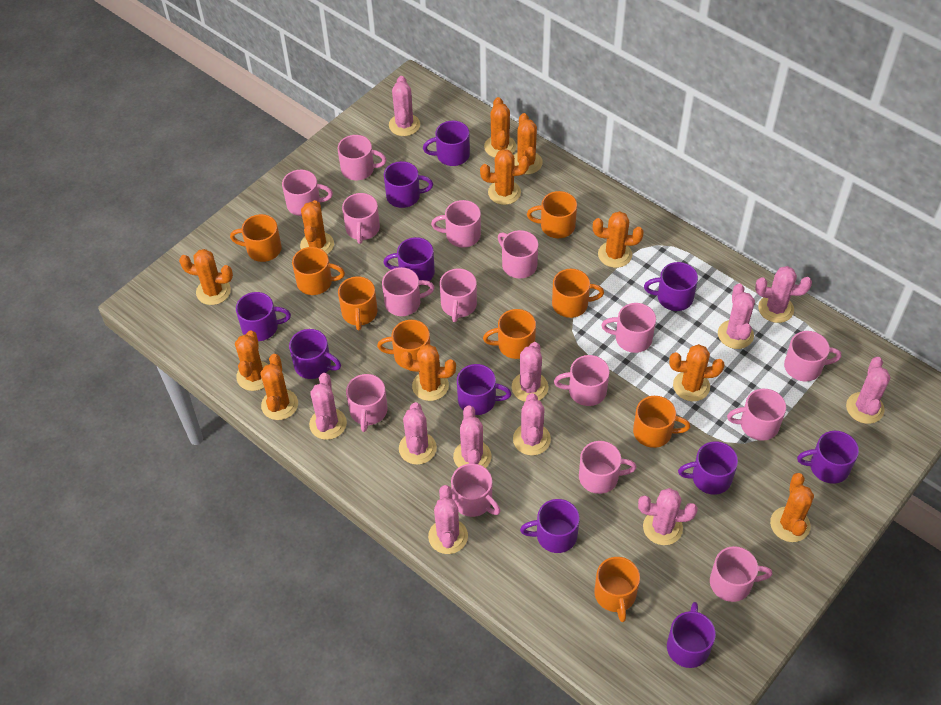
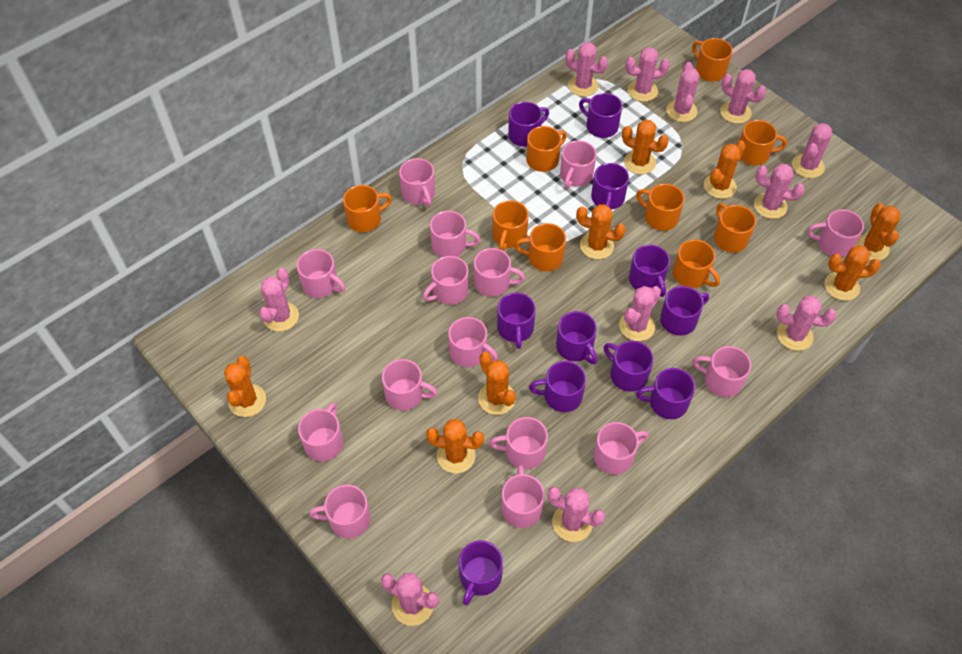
orange cactus: [179,249,233,305] [235,330,268,391] [260,354,298,420] [300,200,334,254] [401,344,456,401] [480,149,529,205] [484,97,516,158] [514,113,543,175] [593,211,644,268] [669,344,724,401] [770,473,814,542] = 11 -> [224,356,266,417] [426,419,484,473] [478,352,516,415] [576,204,626,259] [622,120,669,175] [704,141,746,199] [825,245,881,301] [855,203,901,260] = 8

